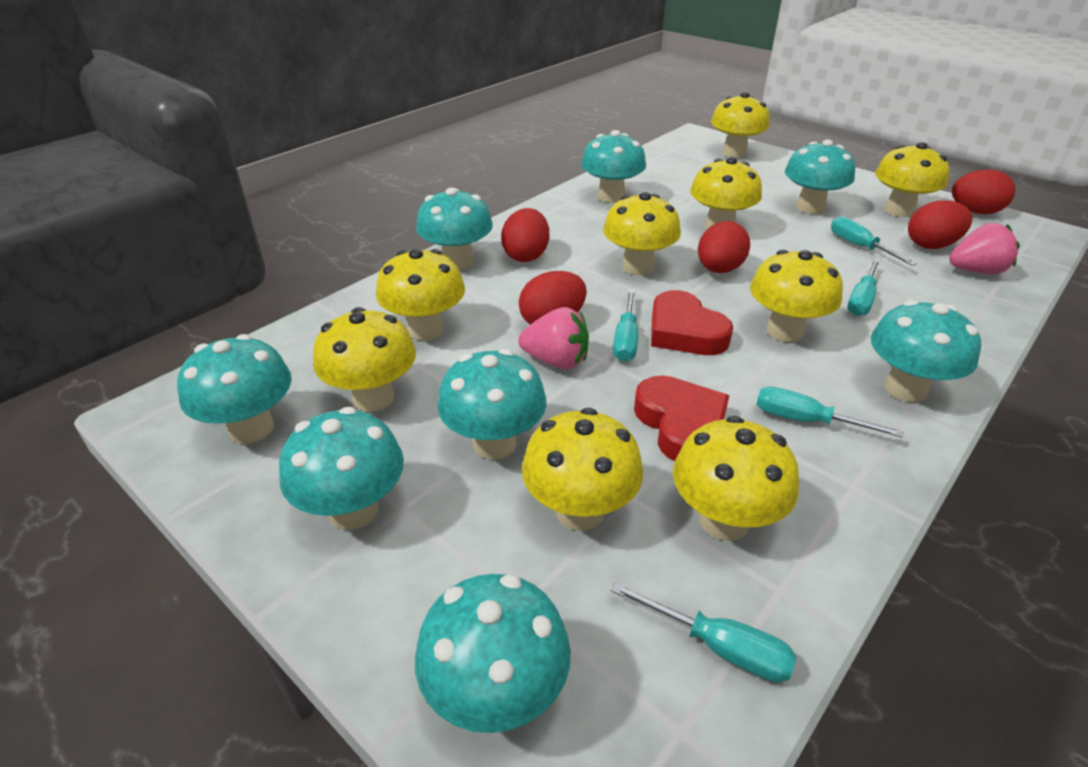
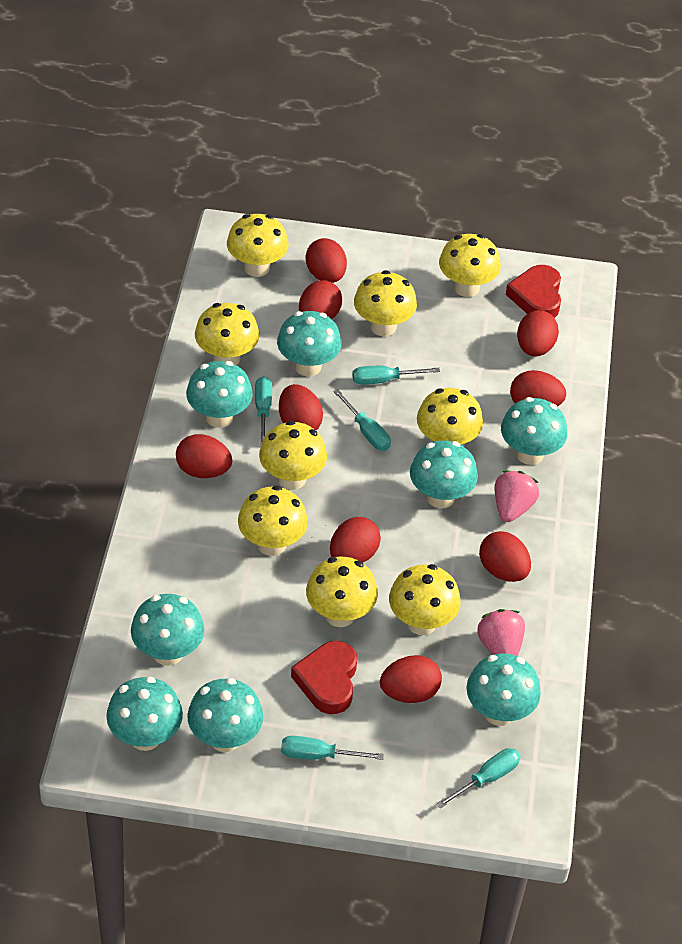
red egg: [501,208,549,262] [519,271,587,325] [698,221,750,273] [908,201,972,249] [952,170,1016,214] = 5 -> [176,434,232,478] [279,384,323,431] [299,280,342,319] [306,238,347,283] [330,517,381,563] [380,655,442,703] [479,531,531,582] [510,370,566,407] [517,310,559,357] = 9

